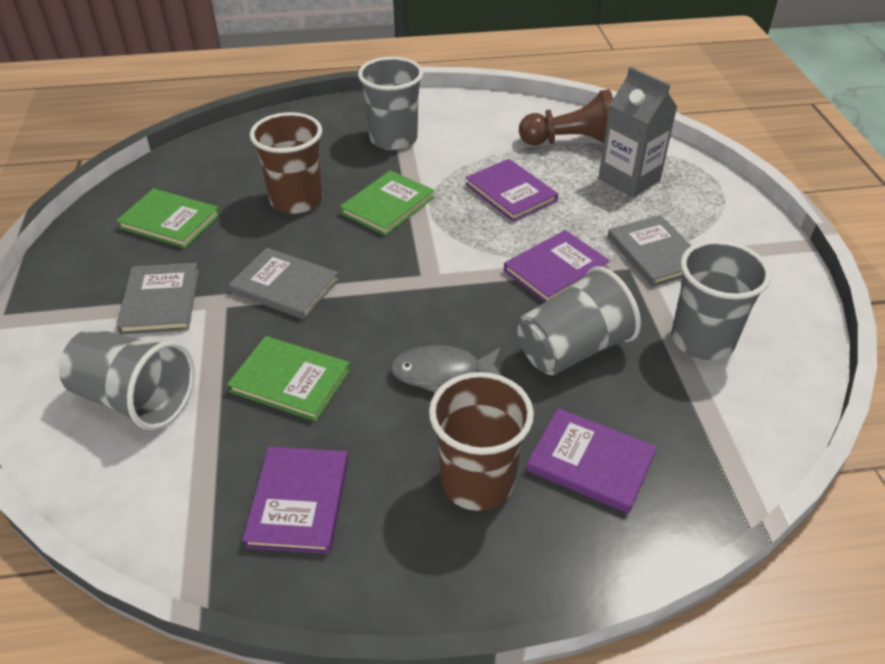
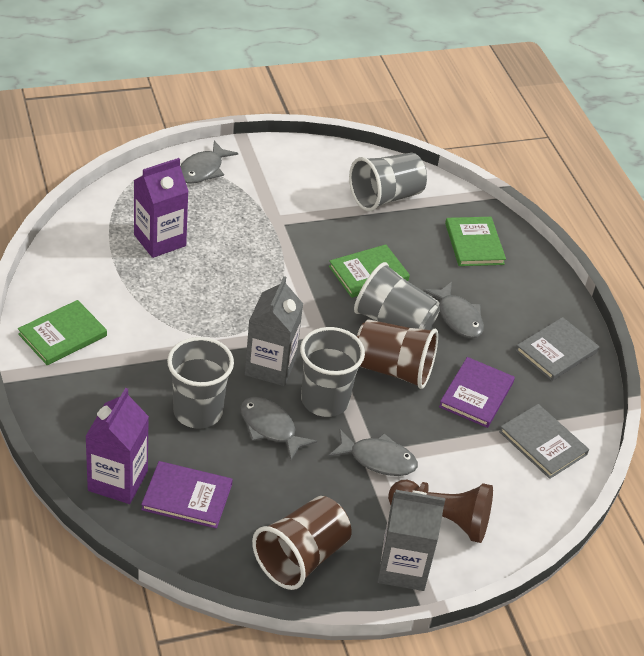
grey book: [116,263,199,335] [229,248,339,319] [608,215,691,287] = 3 -> [499,404,589,479] [515,317,599,381] = 2
grey carton: [598,67,677,197] = 1 -> [245,276,303,386] [378,490,446,591] = 2
grey fish: [390,345,502,393] = 1 -> [180,141,238,184] [240,397,317,461] [328,429,418,476] [423,282,484,338] = 4
purple book: [242,446,348,554] [465,159,558,222] [504,230,610,302] [526,408,657,513] = 4 -> [141,461,233,529] [439,357,515,428] = 2
purple carton: none = 0 -> [85,388,149,504] [134,158,189,258] = 2

